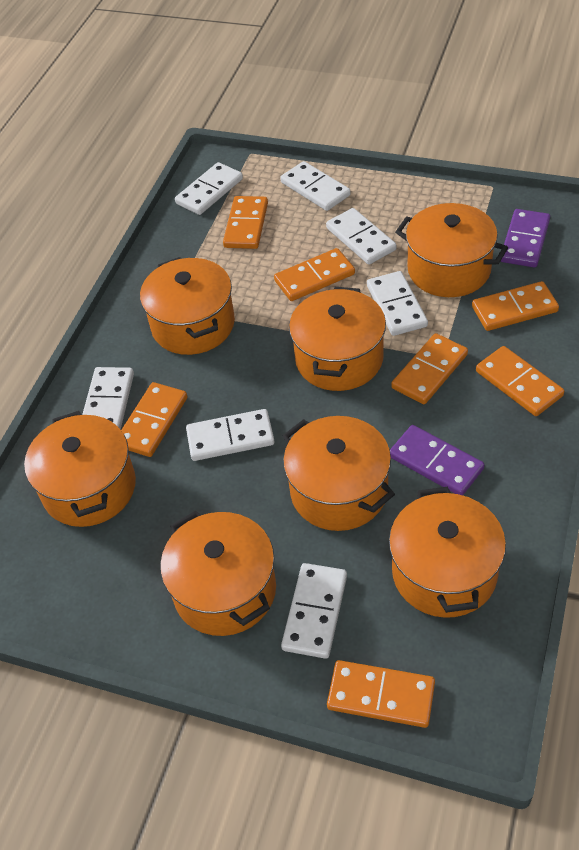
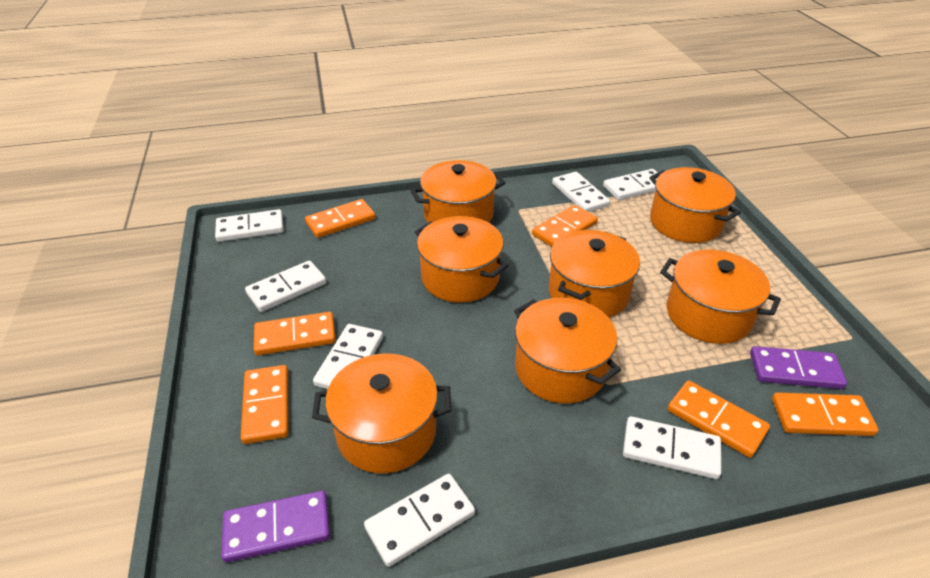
orange domino: [121,382,187,457] [223,196,268,249] [274,248,355,301] [327,660,435,728] [391,333,468,404] [472,281,559,331] [476,346,564,416] = 7 -> [241,365,289,444] [254,312,336,355] [305,199,376,238] [532,205,598,247] [667,380,770,458] [772,392,879,436] = 6

